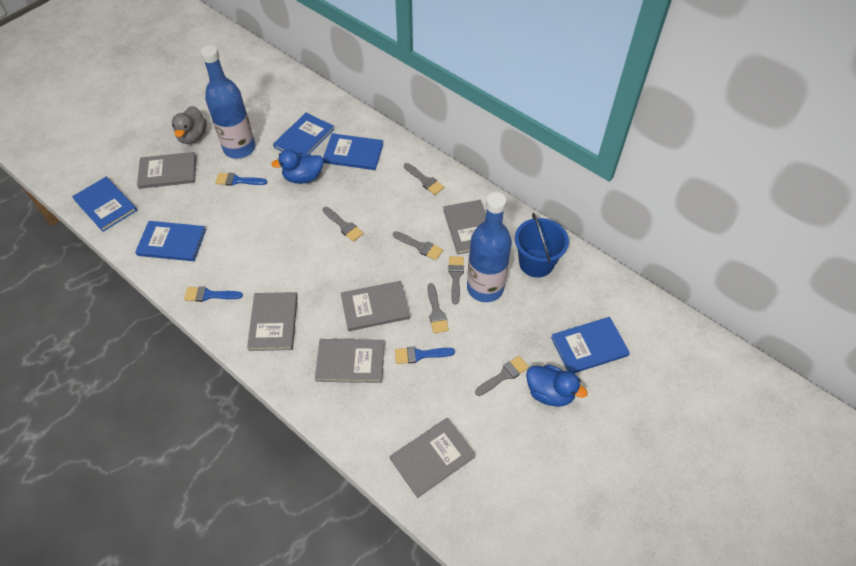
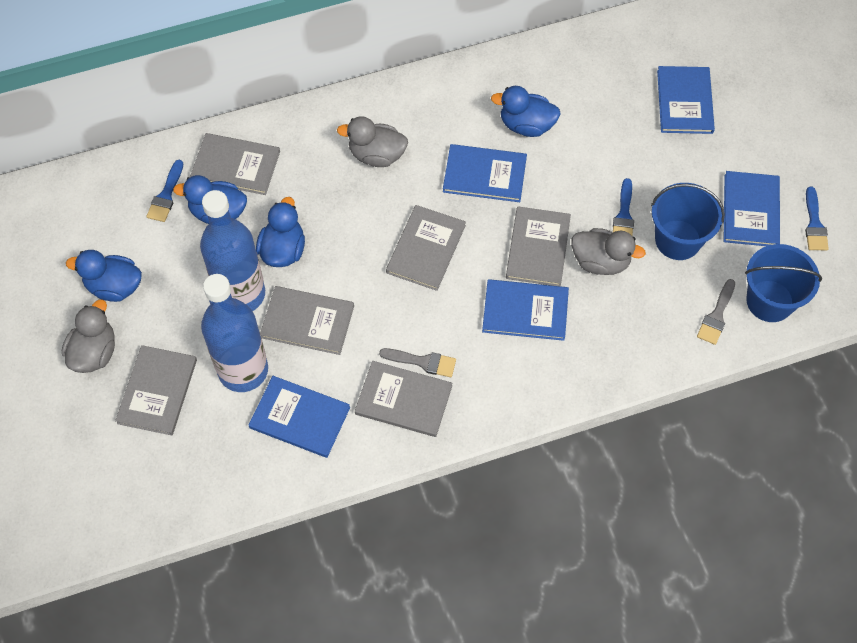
blue bucket: [515,213,569,278] = 1 -> [651,183,725,260] [745,244,822,322] = 2
blue duck: [271,149,323,184] [526,365,588,407] = 2 -> [66,250,142,302] [173,175,247,224] [256,197,305,267] [491,86,561,137] = 4
grey brush: [323,207,364,242] [393,231,443,260] [404,163,444,195] [427,283,449,333] [448,256,464,304] [475,356,529,396] = 6 -> [379,348,456,377] [697,279,735,345] = 2
grey duck: [172,106,207,144] = 1 -> [62,300,115,373] [337,116,408,167] [571,228,646,275] = 3

